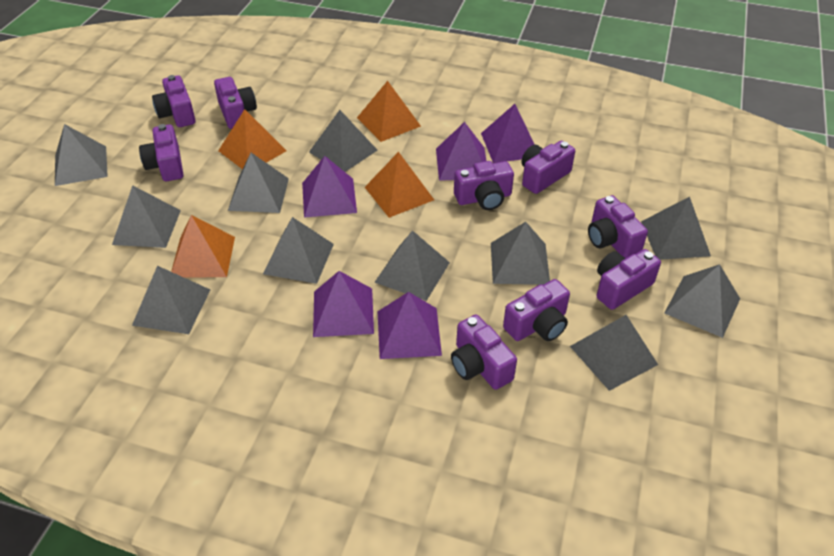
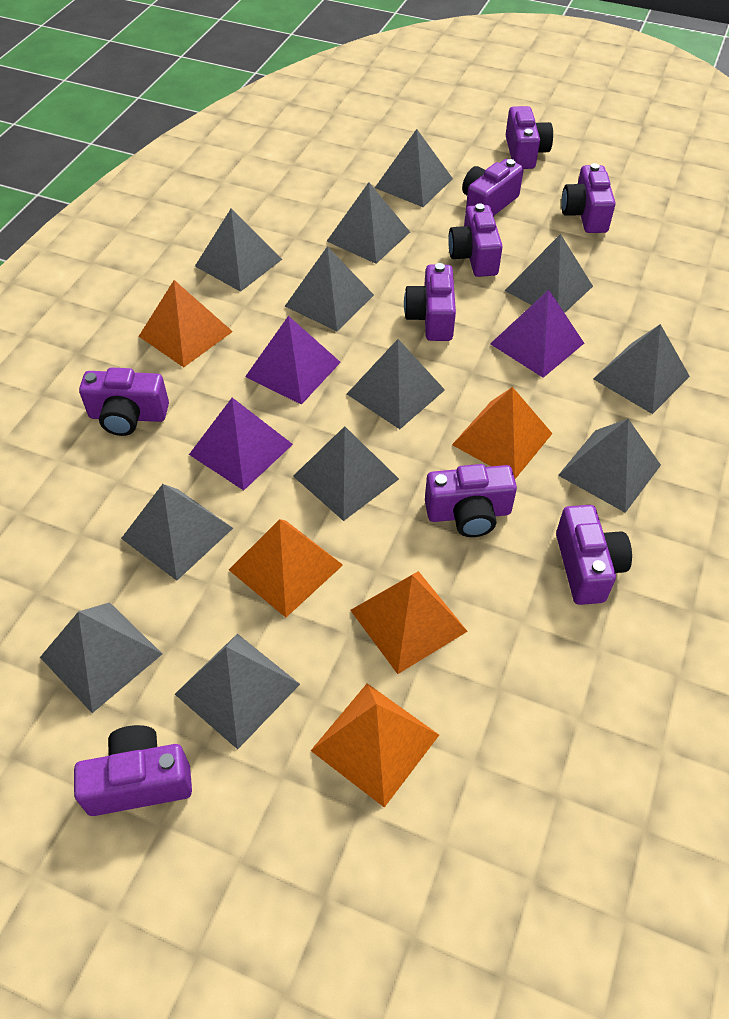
grey pyramid: [55,124,108,186] [112,185,181,248] [132,266,210,334] [228,153,289,213] [263,217,334,284] [309,110,377,172] [374,230,450,301] [491,222,550,285] [570,315,658,391] [641,197,711,260] [664,264,740,338] = 11 -> [40,602,162,713] [121,484,233,581] [175,634,300,749] [195,208,282,292] [285,246,374,331] [293,426,399,521] [327,182,410,264] [347,339,445,429] [375,129,453,207] [504,234,593,313] [558,419,661,513] [593,324,690,414] = 12
orange pyramid: [171,215,235,278] [218,109,287,169] [357,81,421,142] [365,152,434,218] = 4 -> [139,280,233,367] [229,519,343,617] [311,683,439,808] [350,571,468,674] [452,387,553,479] = 5
purple pyramid: [302,156,357,218] [313,271,374,337] [377,292,442,359] [436,122,486,181] [481,104,535,163] = 5 -> [189,398,293,490] [245,316,341,405] [490,290,584,378] = 3

